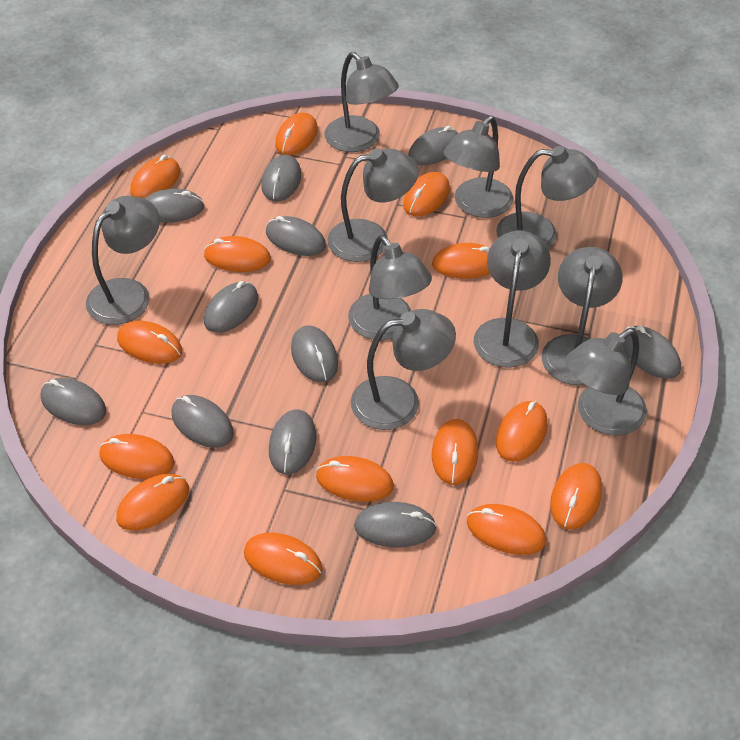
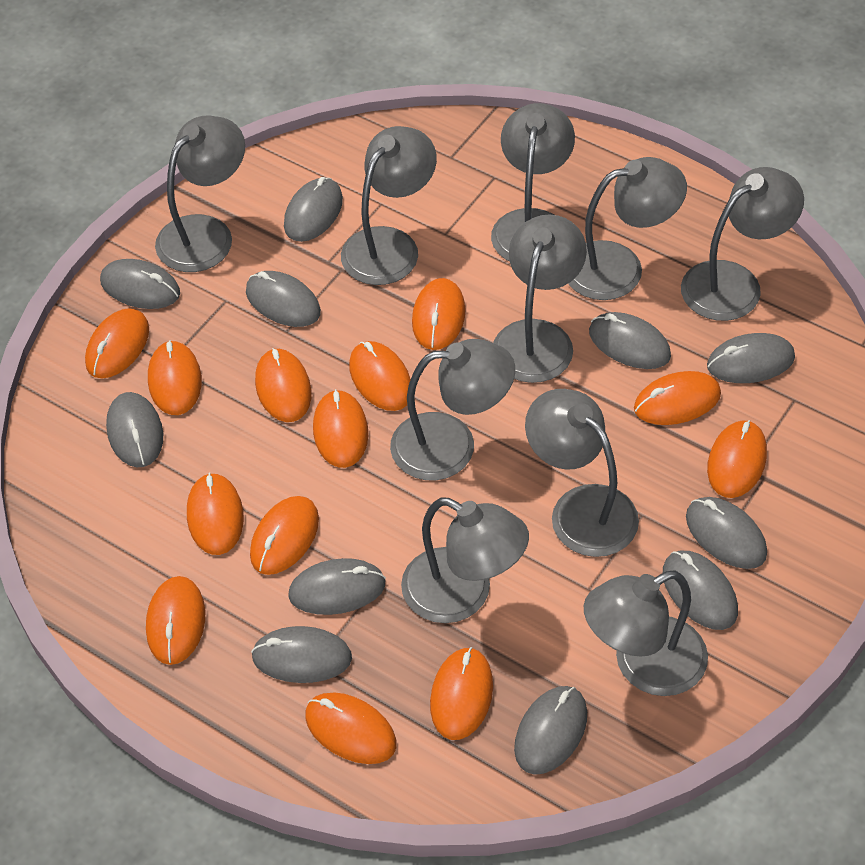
orange mouse: [99,434,174,479] [116,474,189,530] [117,321,182,364] [130,155,180,198] [204,236,271,272] [244,533,322,585] [275,113,318,155] [316,456,394,502] [403,172,450,216] [432,243,490,278] [432,419,478,485] [467,504,546,555] [496,401,548,462] [550,463,602,530] = 14 -> [85,308,149,378] [146,576,205,665] [148,340,202,415] [187,472,244,555] [250,496,319,575] [255,348,311,422] [305,692,396,764] [313,389,368,468] [349,341,411,411] [412,278,466,350] [430,647,493,740] [634,371,721,425] [707,420,767,498] = 13

